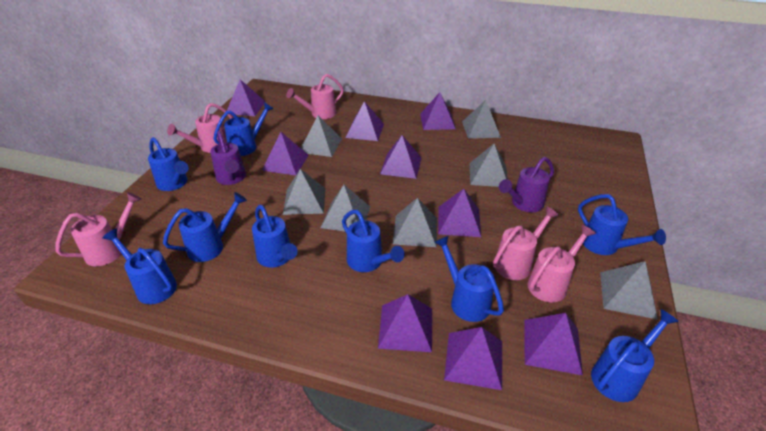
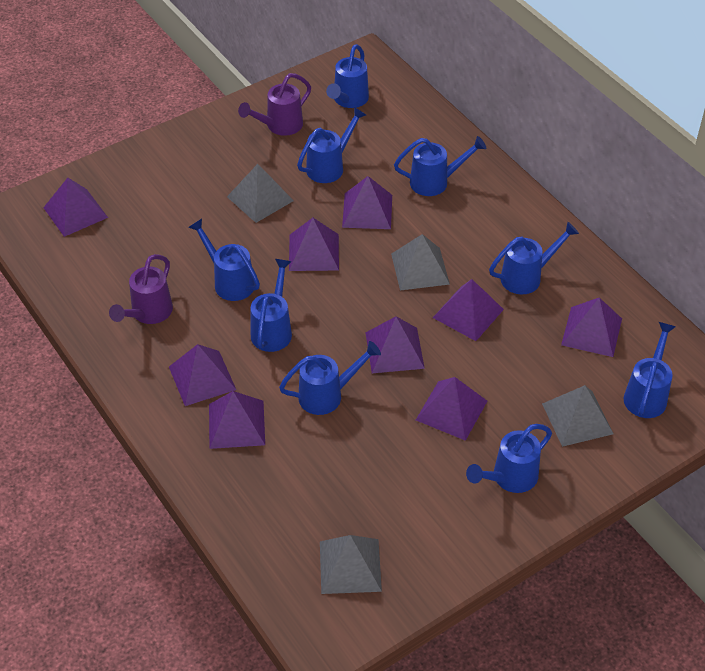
grey pyramid: [283,169,326,215] [301,115,342,157] [321,185,370,231] [393,198,437,247] [462,100,501,139] [469,144,508,187] [600,261,658,320] = 7 -> [227,164,294,223] [320,535,382,594] [391,234,450,290] [542,385,614,447] = 4
pink watering can: [56,192,141,266] [167,103,233,153] [286,74,344,119] [493,206,559,280] [528,225,596,302] = 5 -> none = 0

